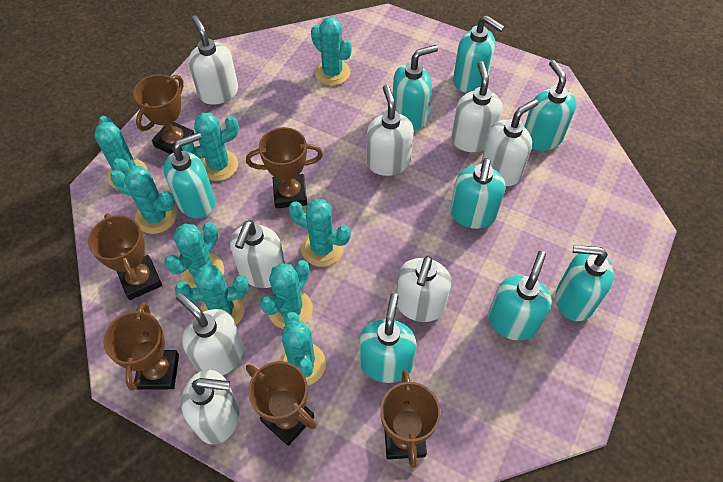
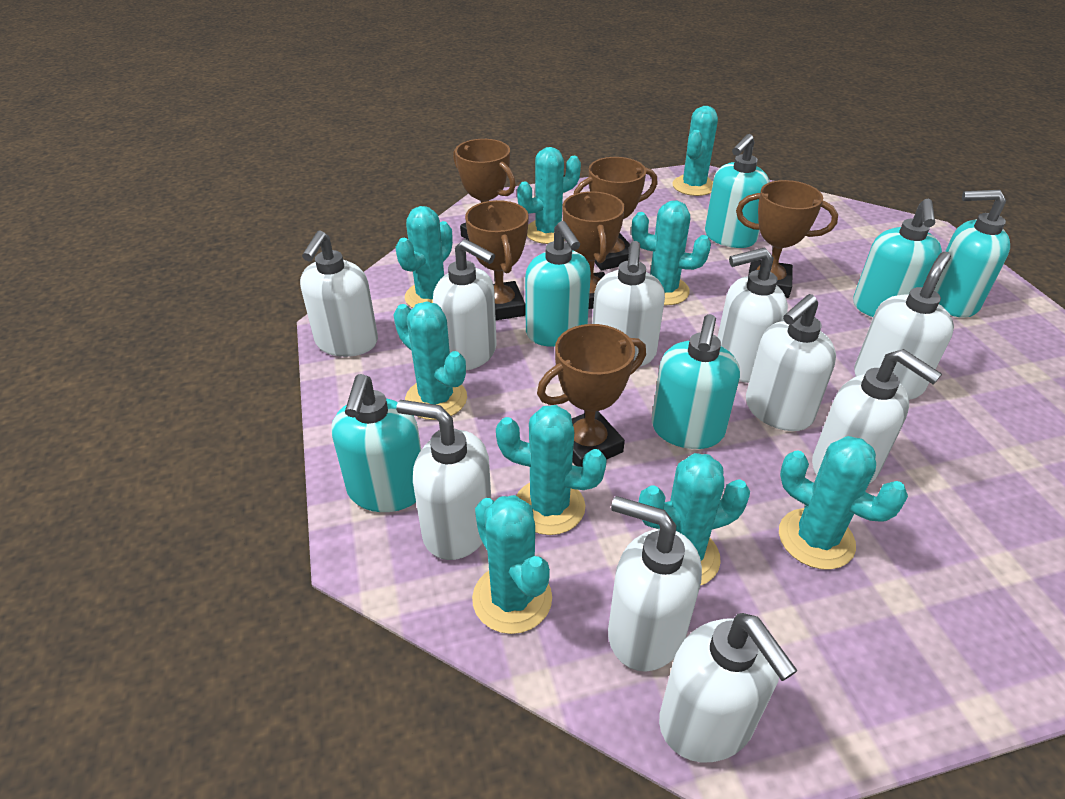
turquoise soap dispenser: [164,132,215,218] [360,293,416,383] [393,45,438,130] [450,158,505,229] [453,15,505,93] [488,251,552,341] [524,60,576,151] [556,245,614,321] = 8 -> [331,374,421,512] [525,221,591,347] [652,314,740,449] [705,134,770,248] [853,199,942,317] [934,190,1010,318] = 6
white soap dispenser: [176,293,244,376] [181,370,239,445] [188,15,238,104] [230,220,285,288] [367,85,414,176] [396,255,452,322] [451,61,502,152] [481,99,538,186] = 8 -> [300,231,378,357] [396,400,491,560] [433,239,497,371] [592,241,665,366] [608,496,702,672] [659,613,798,763] [718,248,788,383] [746,294,836,431] [812,349,942,484] [854,252,954,400] = 10

